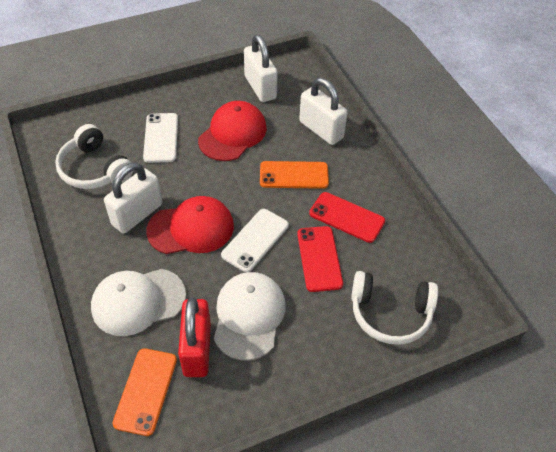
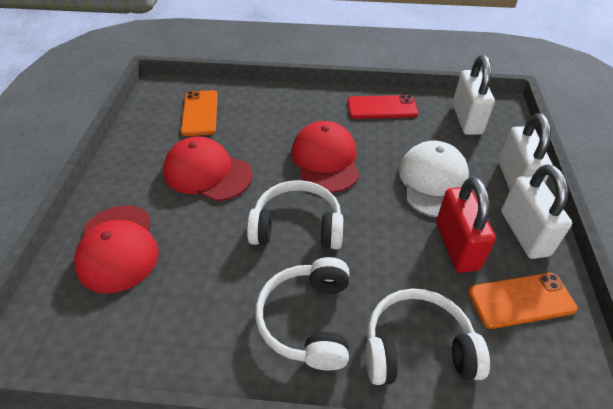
red cap: [146,196,234,254] [198,101,267,161] = 2 -> [74,205,159,294] [163,136,253,201] [292,121,359,193] = 3
red phone: [297,226,343,292] [309,192,385,243] = 2 -> [348,95,418,119] = 1
white cap: [91,269,186,336] [214,272,286,361] = 2 -> [399,141,469,217] = 1
white headphones: [55,124,133,189] [351,271,438,345] = 2 -> [247,180,343,249] [255,257,349,370] [366,288,490,385] = 3
white phone: [143,113,178,163] [221,209,289,272] = 2 -> none = 0

